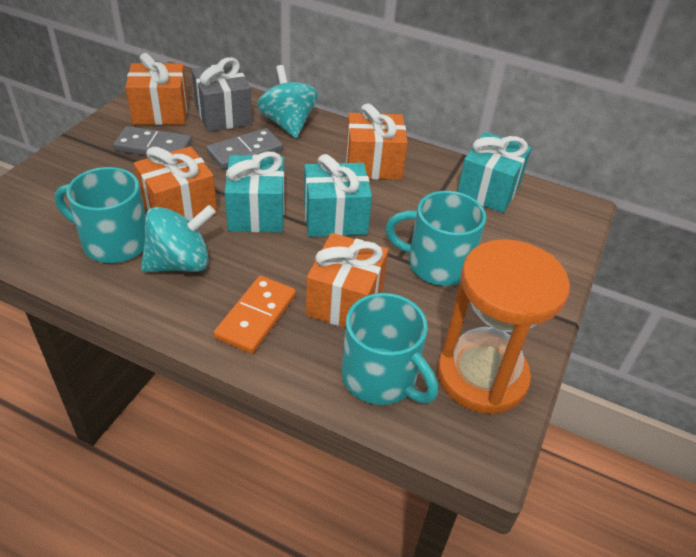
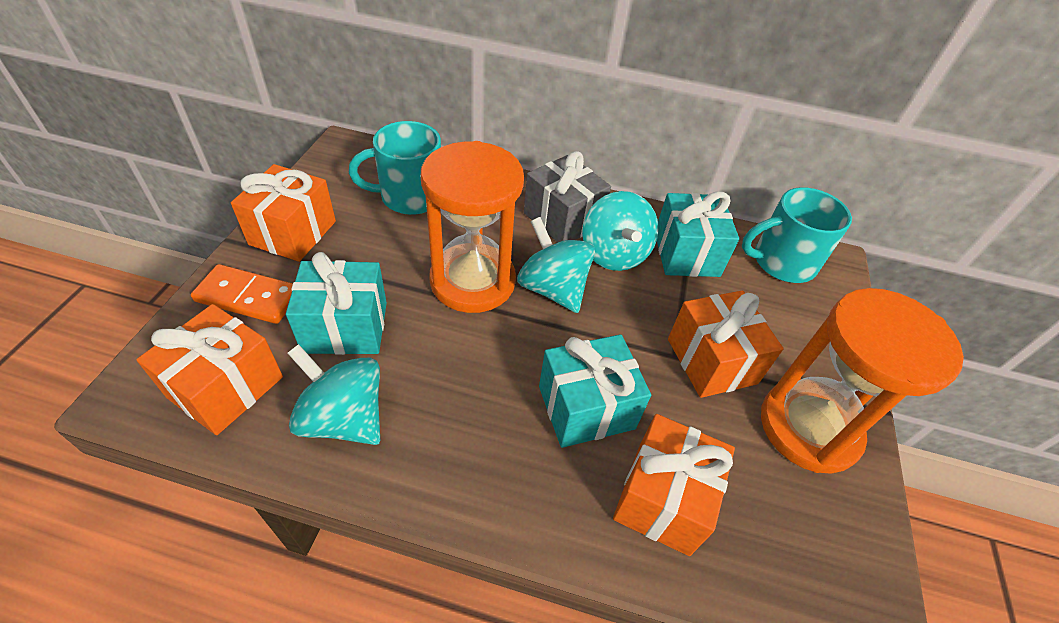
grey domino: [113,126,192,156] [207,128,283,169] = 2 -> none = 0
orange hourglass: [437,239,570,414] = 1 -> [421,141,524,313] [761,288,964,473] = 2
turquoise mug: [55,167,146,263] [341,293,438,405] [386,191,486,286] = 3 -> [349,121,441,215] [742,187,852,283] = 2
turquoise spinning top: [141,205,216,272] [257,65,318,138] = 2 -> [288,344,380,445] [517,217,595,313] [582,191,659,271] = 3

